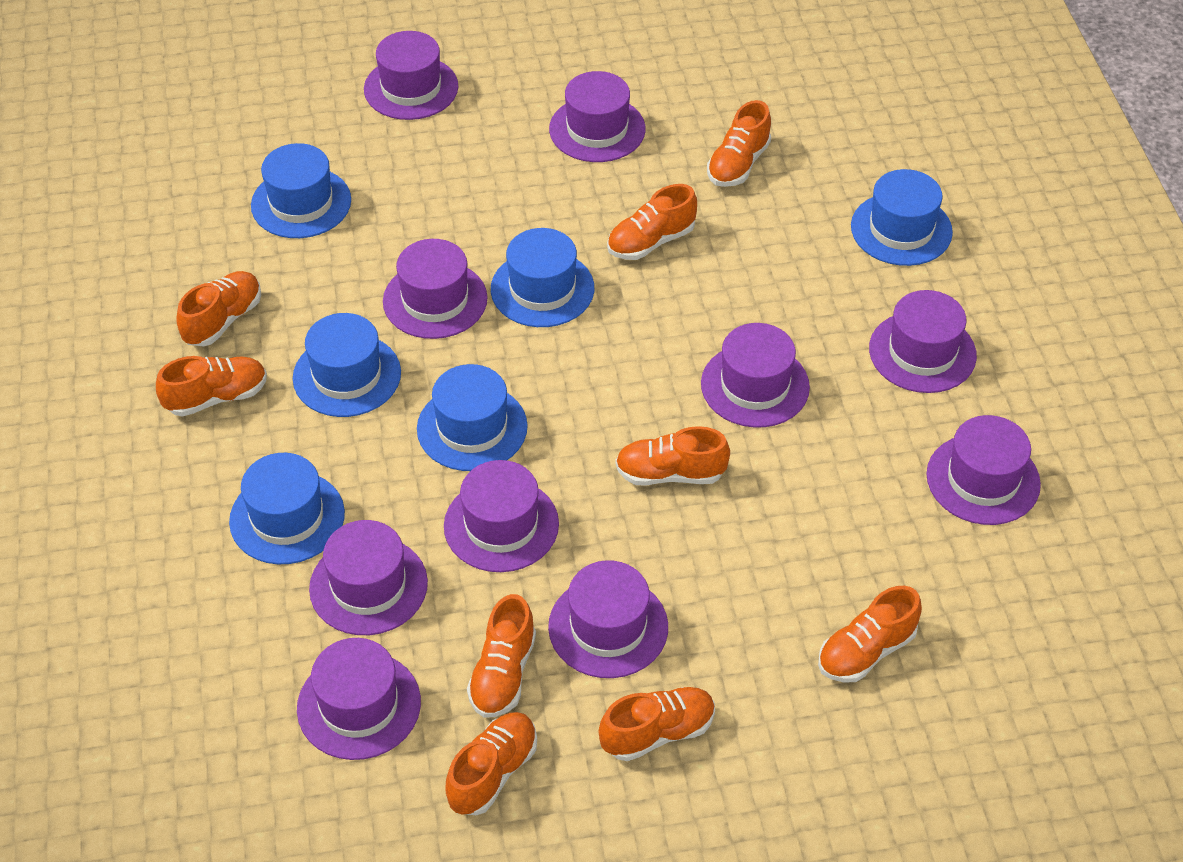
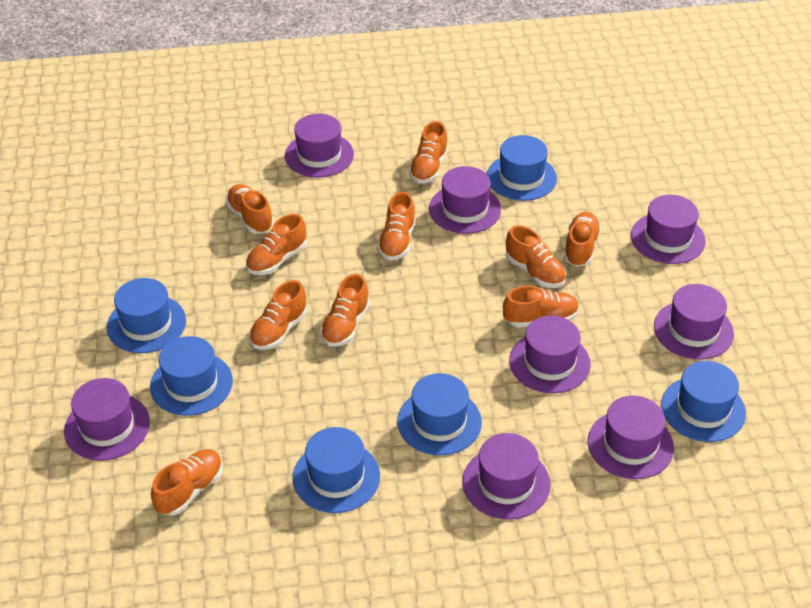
orange shoe: [156,356,267,417] [176,271,261,346] [446,712,537,815] [467,594,536,718] [599,687,715,761] [607,184,697,260] [615,426,730,486] [707,100,771,187] [818,586,922,682] = 9 -> [151,449,223,516] [226,184,274,234] [246,214,306,275] [249,280,307,350] [320,274,370,347] [377,192,416,260] [409,121,448,183] [503,286,579,328] [506,225,566,288] [564,212,601,267] = 10
purple hat: [297,638,421,760] [309,520,428,635] [364,31,458,120] [383,239,488,339] [444,460,559,572] [548,560,668,678] [549,71,646,162] [701,323,810,427] [869,290,977,393] [926,415,1041,525] = 10 -> [64,378,150,461] [285,114,354,178] [429,166,501,234] [462,433,550,520] [509,315,591,393] [588,396,674,479] [631,195,706,264] [654,284,734,360] = 8

